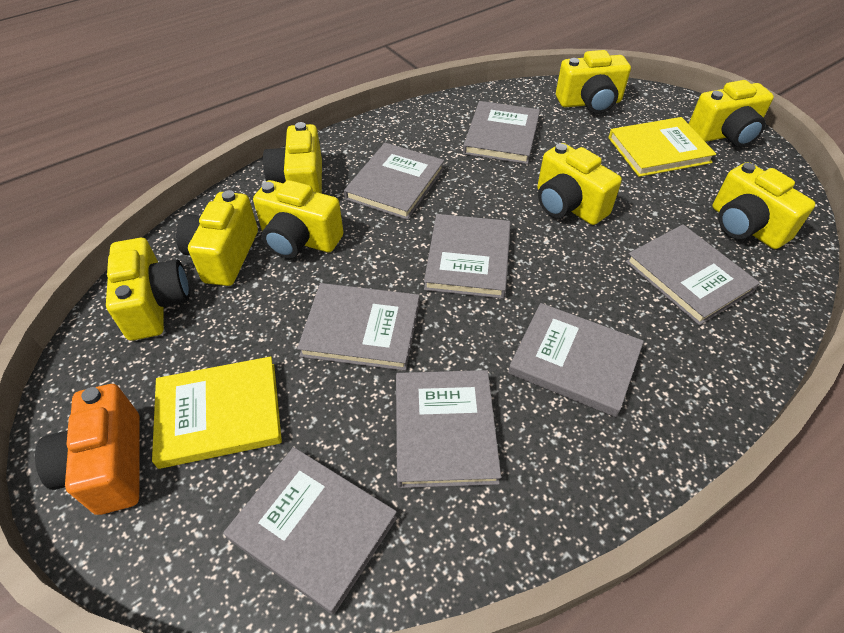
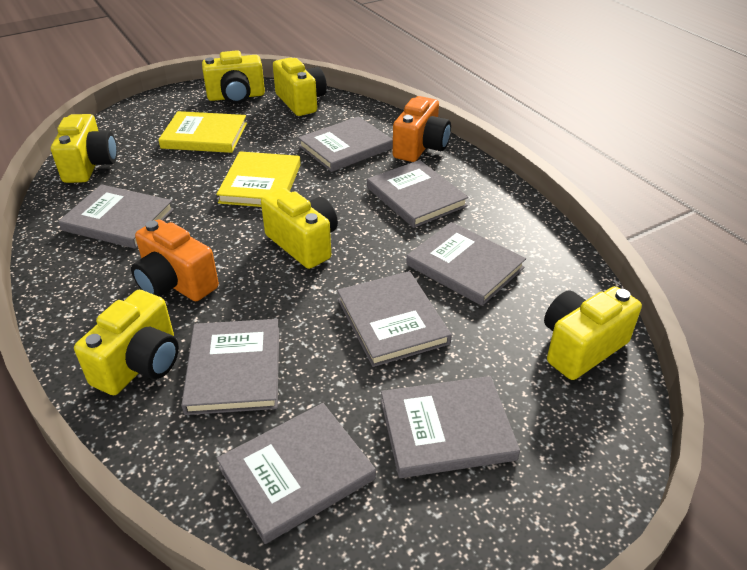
orange camera: [35,384,140,515] = 1 -> [131,219,219,301] [393,96,451,162] = 2
yellow camera: [106,238,190,341] [176,190,258,286] [253,180,344,258] [263,122,322,194] [537,143,622,225] [556,50,631,114] [689,80,774,147] [712,162,816,249] = 8 -> [51,114,117,183] [74,290,179,395] [202,50,265,104] [261,188,338,269] [273,58,327,116] [544,286,642,380] = 6

